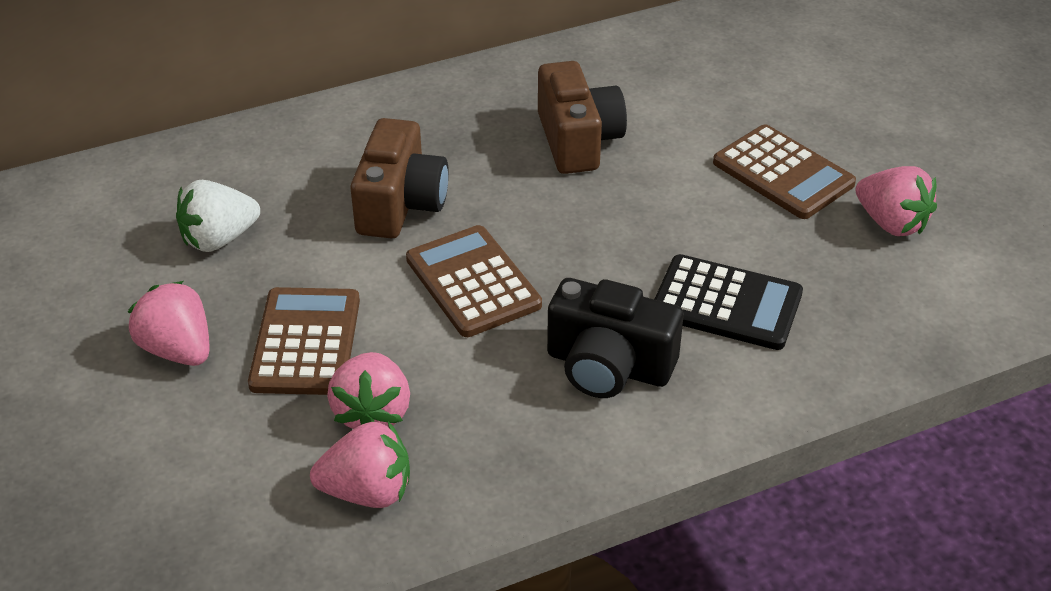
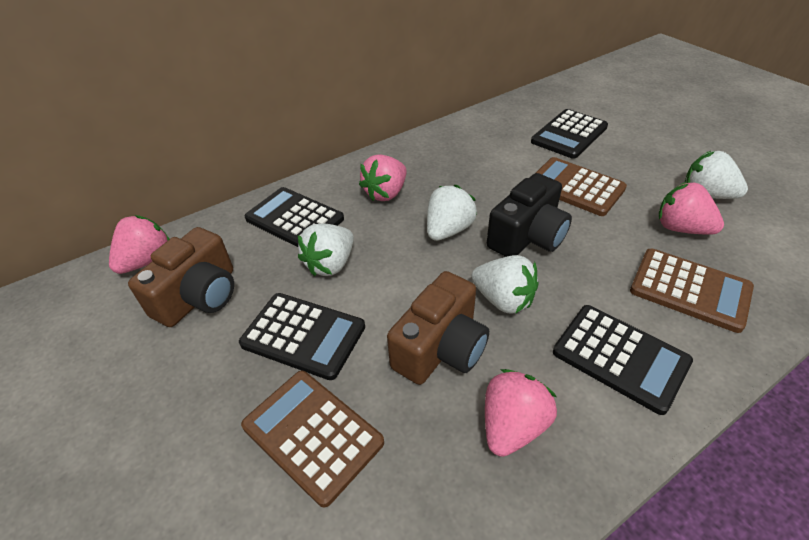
black calculator: [654,254,803,350] = 1 -> [239,293,365,380] [244,187,344,247] [531,109,608,159] [553,305,693,415] = 4
white strawberry: [176,180,260,252] = 1 -> [298,223,354,276] [427,185,477,241] [471,255,539,314] [685,151,748,199] = 4

